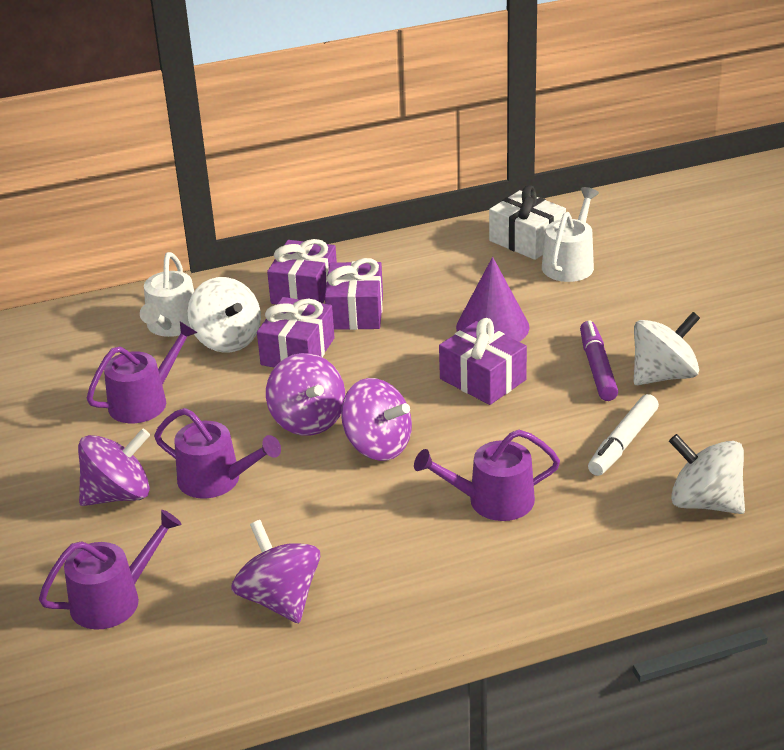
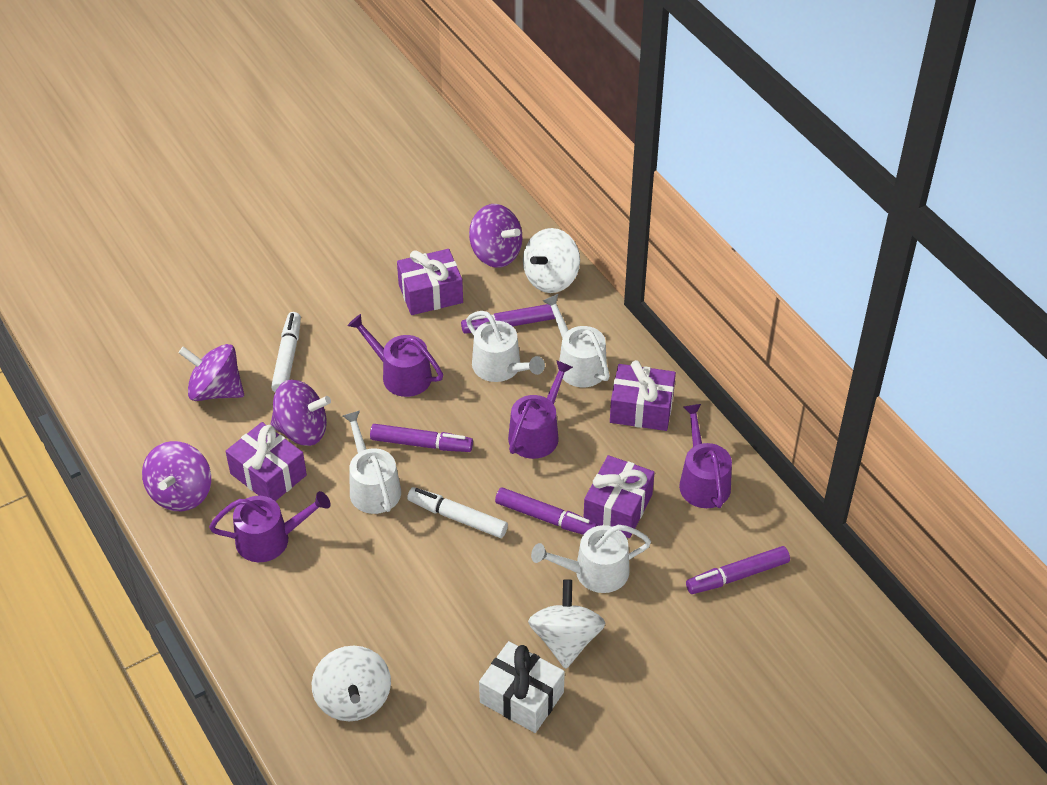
purple cone: [456,257,529,342] = 1 -> none = 0
purple marker: [580,320,618,401] = 1 -> [370,424,473,452] [461,304,555,334] [495,487,597,535] [686,546,790,594] = 4
white marker: [588,394,659,476] = 1 -> [271,312,301,392] [407,487,508,538] = 2
white watering can: [140,252,194,337] [542,187,599,282] = 2 -> [343,410,401,514] [466,311,545,382] [531,525,651,593] [543,294,610,387] = 4

